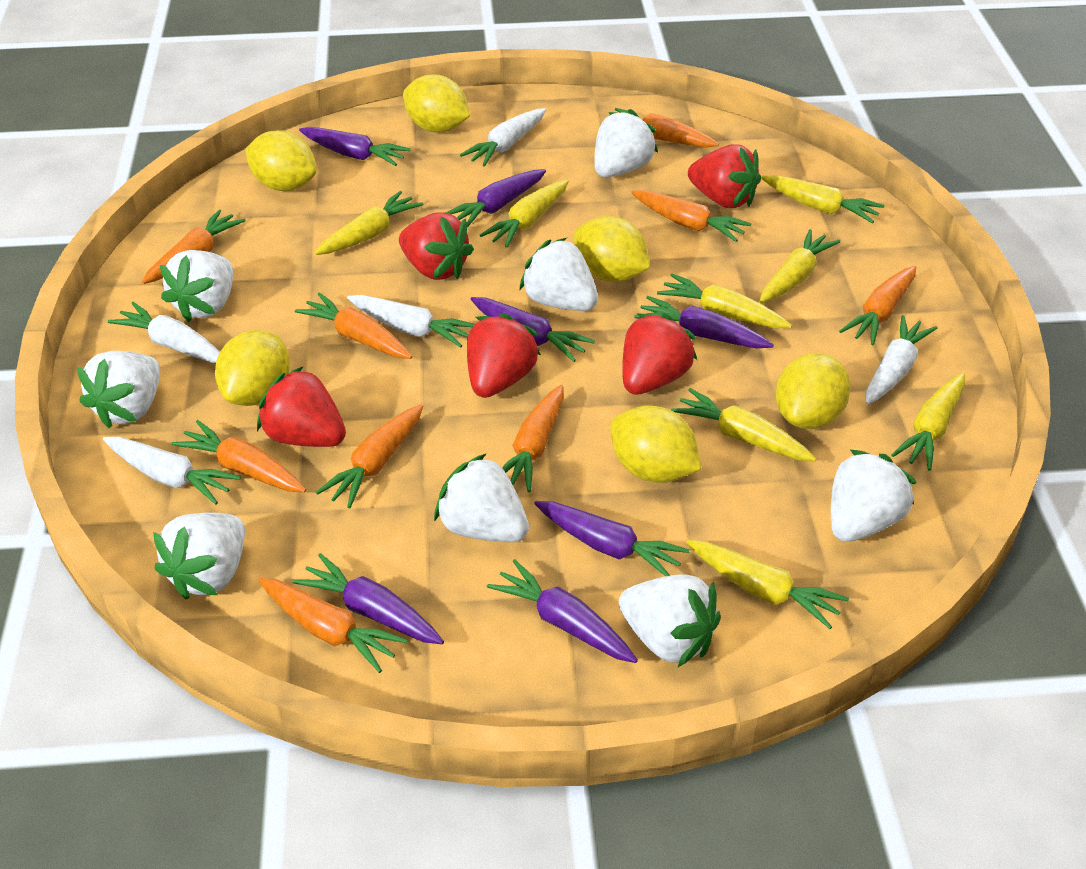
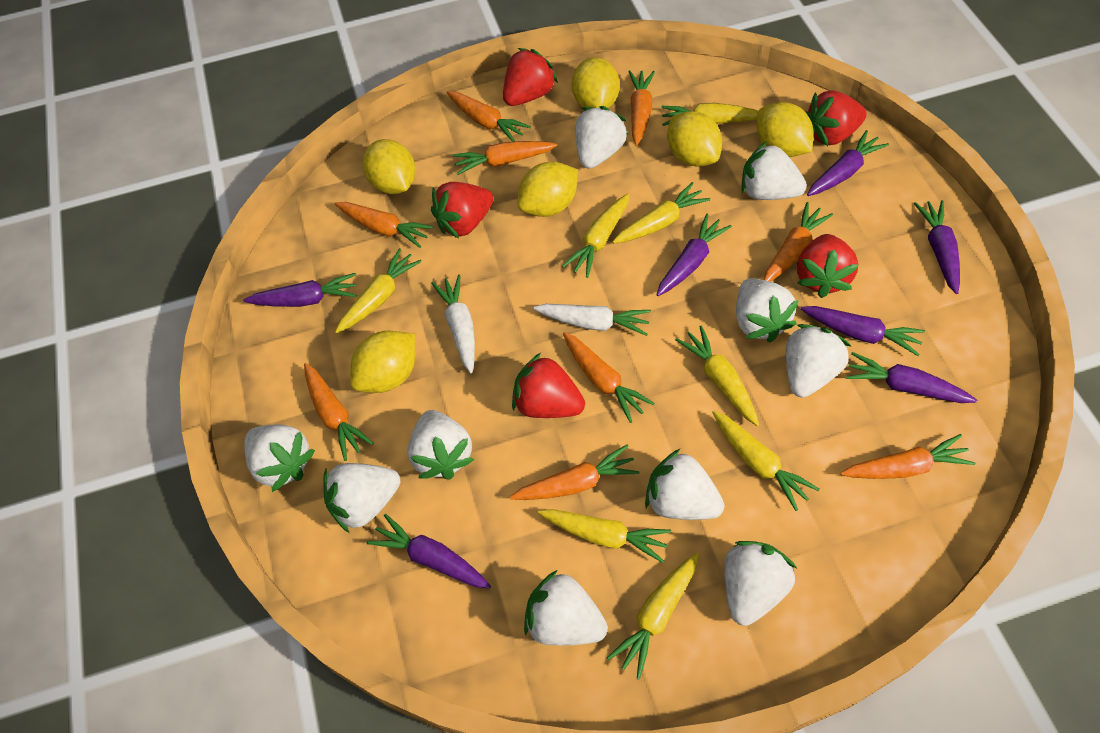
white carrot: [103,437,241,505] [108,302,220,363] [347,295,475,348] [460,108,546,167] [865,315,938,405] = 5 -> [431,275,475,373] [533,304,651,336] = 2
white strawberry: [77,351,160,428] [153,512,245,600] [160,250,233,322] [434,453,529,542] [519,238,598,311] [594,109,658,177] [619,574,721,667] [831,450,917,542] = 8 -> [244,424,315,492] [323,463,400,533] [408,410,474,479] [524,570,608,646] [576,106,628,169] [645,449,724,520] [724,541,797,626] [736,278,798,343] [741,141,807,200] [786,324,851,398] = 10

